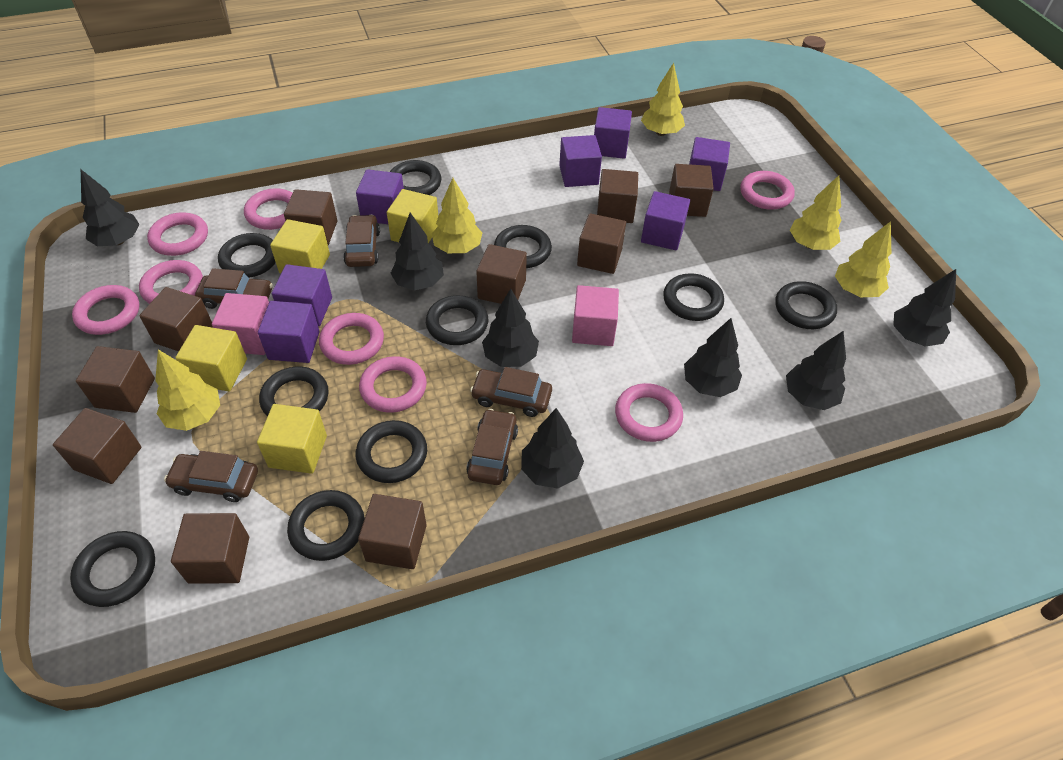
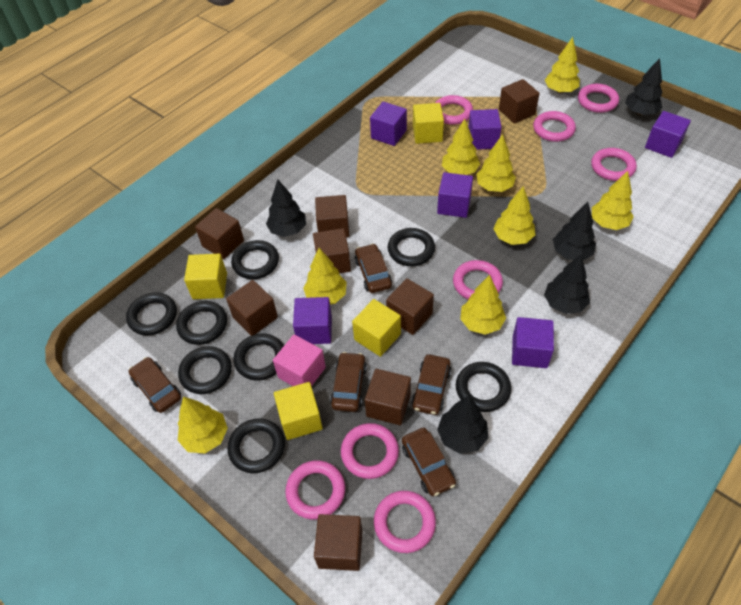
black ring: [70,531,155,607] [218,233,276,278] [259,367,329,416] [287,490,365,561] [356,420,427,483] [390,160,441,195] [426,295,488,345] [494,225,552,268] [663,273,724,321] [775,281,837,329] = 10 -> [126,292,177,336] [176,301,227,345] [178,346,232,394] [228,419,285,473] [231,240,279,279] [234,333,284,381] [388,228,435,266] [456,362,511,412] = 8
black tree: [81,170,140,246] [391,213,444,290] [482,289,539,367] [521,408,584,489] [684,318,742,397] [786,331,846,410] [893,269,956,347] = 7 -> [266,179,306,237] [437,396,488,454] [544,255,590,314] [553,202,596,260] [625,58,663,115] = 5
brown cube: [53,408,142,484] [76,346,155,413] [139,287,212,351] [171,513,249,584] [284,189,337,245] [358,494,427,569] [476,244,527,304] [577,213,626,274] [597,169,638,223] [669,164,714,217] = 10 -> [195,208,244,259] [226,280,278,336] [313,228,351,273] [314,514,362,571] [315,195,349,238] [365,369,411,425] [386,278,434,335] [499,79,540,124] = 8
pink cube: [212,293,269,355] [572,285,619,346] = 2 -> [273,335,326,386] = 1
purple cube: [258,301,320,363] [272,264,332,326] [356,169,404,224] [559,135,602,187] [594,107,632,159] [641,191,690,250] [689,137,730,191] = 7 -> [293,297,332,344] [370,101,407,146] [437,172,473,218] [468,109,502,150] [512,317,554,368] [645,111,691,158] = 6
yellow tree: [155,350,220,431] [432,178,482,253] [641,63,685,136] [790,175,841,250] [835,221,891,297] = 5 -> [178,397,228,454] [303,248,347,304] [442,119,480,175] [460,275,506,335] [476,134,516,192] [493,186,535,245] [545,37,580,93] [592,171,634,230] = 8

